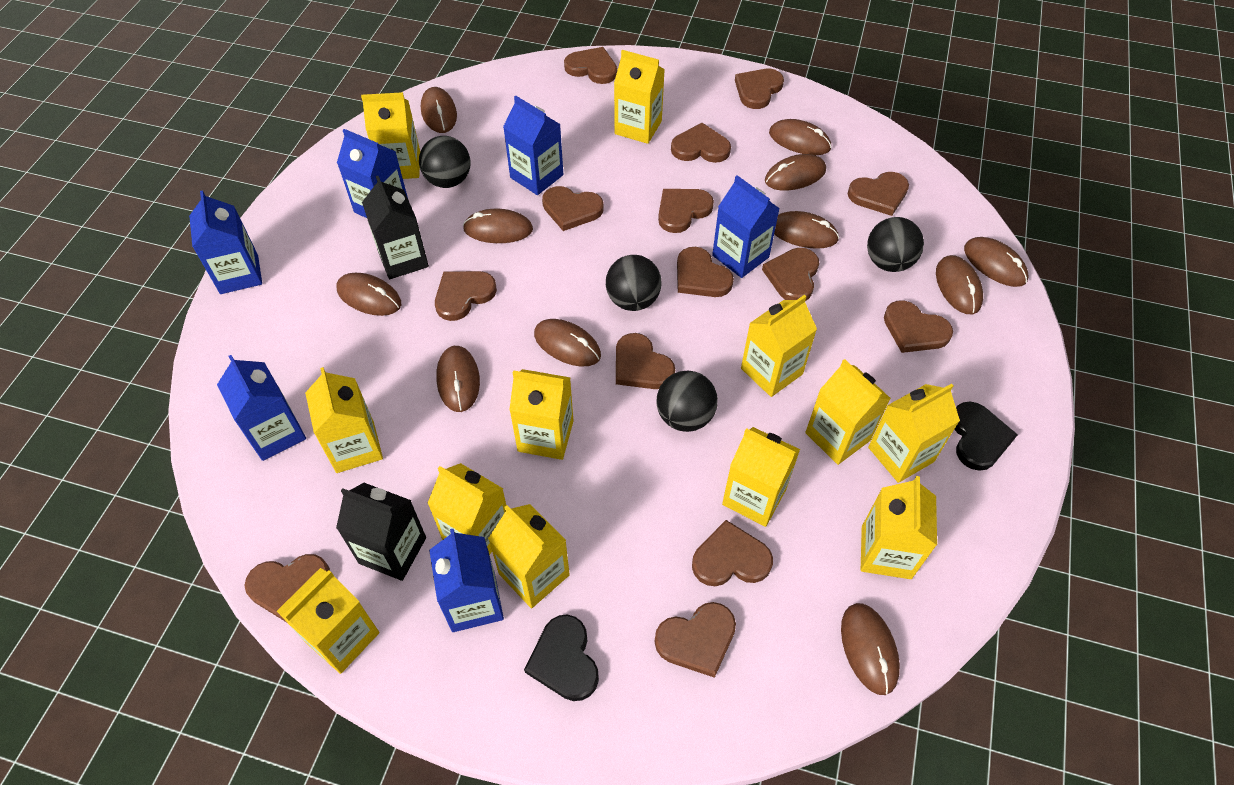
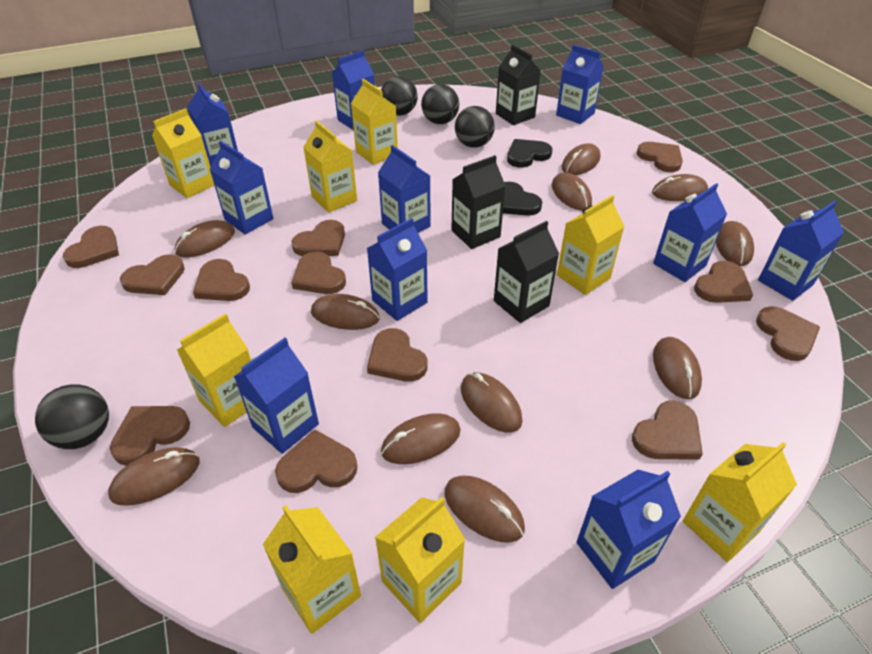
black carton: [336,483,426,581] [362,176,429,279] = 2 -> [452,155,505,249] [494,221,559,323] [496,44,541,125] = 3
blue carton: [189,190,262,294] [217,355,306,461] [337,129,408,218] [429,529,504,632] [503,96,563,195] [712,175,780,278] = 6 -> [188,82,238,167] [210,141,274,234] [234,338,319,454] [332,50,375,130] [367,218,428,321] [378,145,431,233] [556,44,604,124] [577,470,681,589] [653,183,727,282] [758,200,844,301] = 10
brown heart: [244,554,330,622] [435,271,497,321] [542,186,604,231] [564,47,617,84] [616,333,675,389] [654,602,736,678] [658,189,714,233] [671,123,731,163] [677,247,734,297] [692,520,773,586] [735,69,784,109] [762,248,819,301] [848,172,909,216] [884,300,953,353] = 14 -> [63,226,119,268] [110,406,190,466] [120,254,185,295] [193,259,250,301] [275,429,357,493] [291,251,346,294] [292,220,345,256] [367,328,427,382] [632,401,703,460] [637,142,683,172] [694,261,753,303] [756,306,820,361] = 12
yellow carton: [277,568,379,674] [305,367,383,473] [361,92,420,179] [427,463,506,555] [488,504,570,608] [509,369,573,460] [614,50,665,144] [722,427,800,527] [741,295,817,397] [805,359,891,465] [861,476,937,579] [868,384,960,483] = 12 -> [152,108,214,198] [177,313,251,427] [263,505,361,634] [303,120,357,213] [351,79,398,165] [375,497,465,623] [557,195,625,295] [683,442,797,562] = 8

